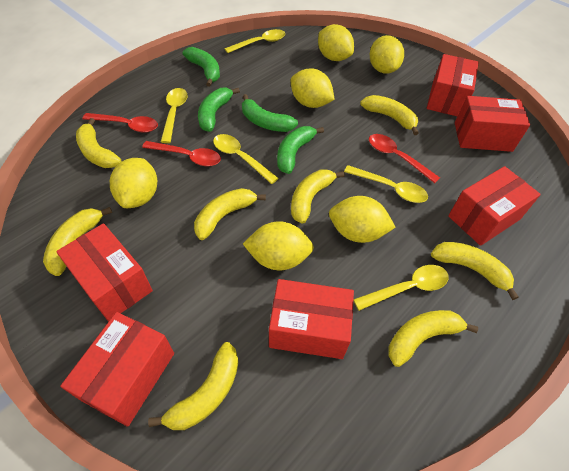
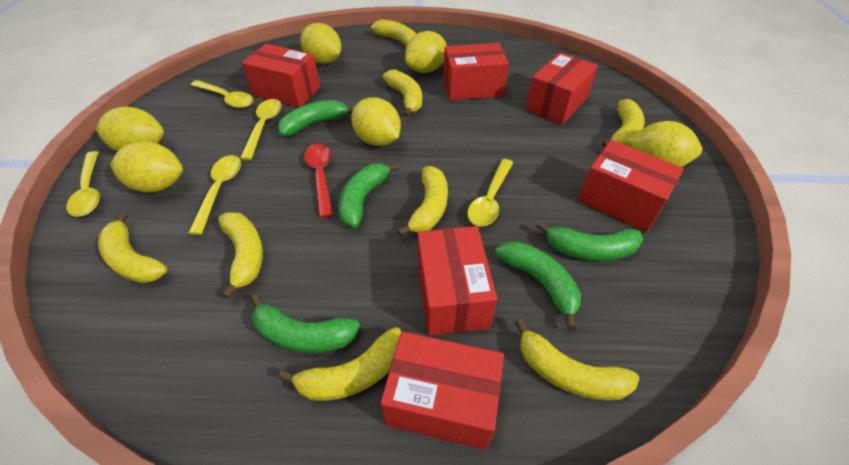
green banana: [183,47,220,87] [198,88,240,132] [242,94,298,132] [277,126,324,174] = 4 -> [251,294,360,353] [278,100,353,136] [339,163,399,228] [495,241,581,329] [536,221,643,261] = 5
red spoon: [83,113,158,133] [142,141,221,166] [369,134,440,183] = 3 -> [304,144,333,218] = 1

